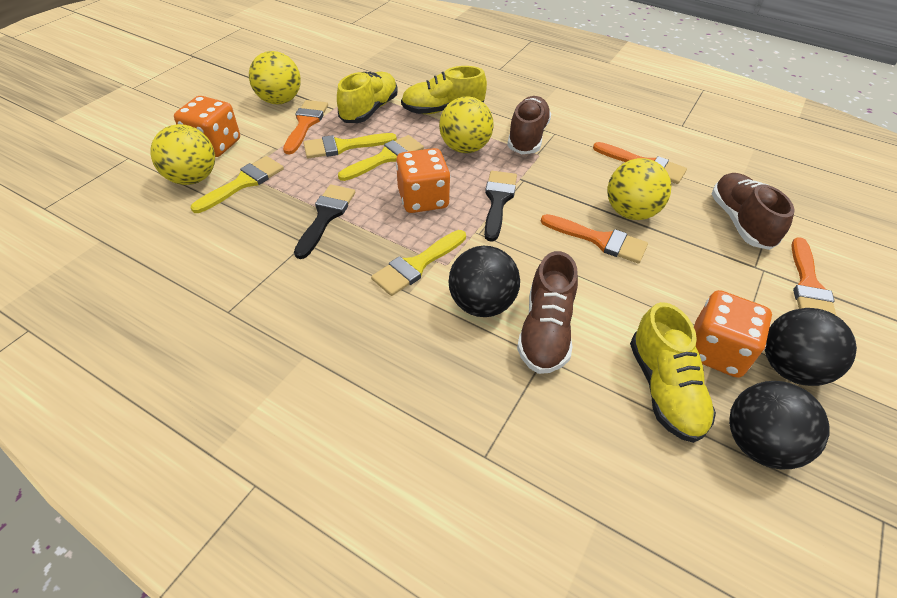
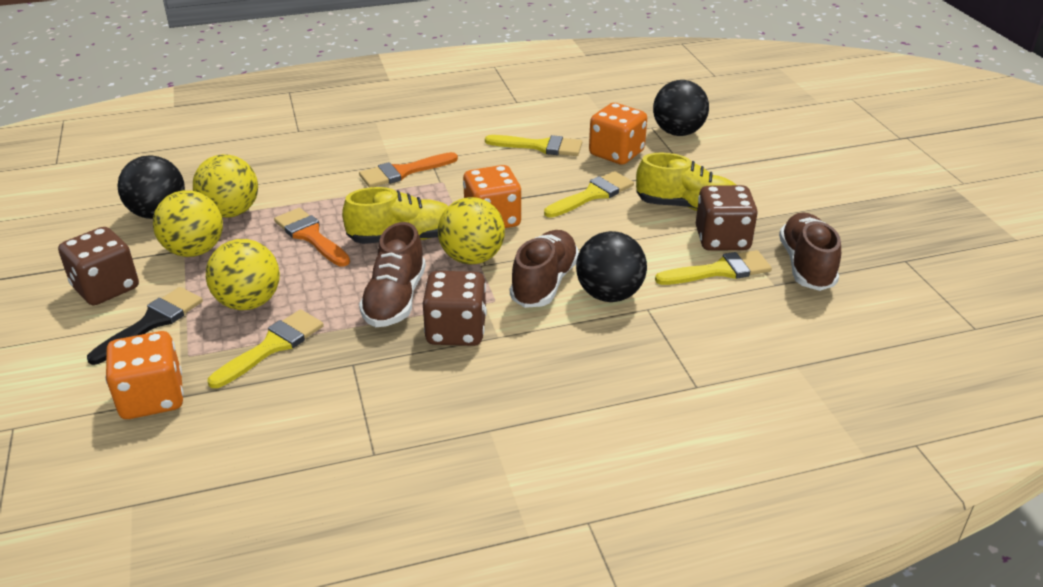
black brush: [294,185,355,259] [484,171,517,242] = 2 -> [87,287,203,365] = 1
brown dice: none = 0 -> [58,227,139,305] [423,271,487,346] [696,185,758,251] = 3
orange brush: [283,100,328,155] [541,214,648,264] [593,142,687,184] [792,237,837,316] = 4 -> [274,208,350,266] [359,152,458,187] = 2
yellow shoe: [337,72,398,123] [401,66,487,114] [630,302,716,443] = 3 -> [342,187,448,244] [636,153,736,211] = 2

